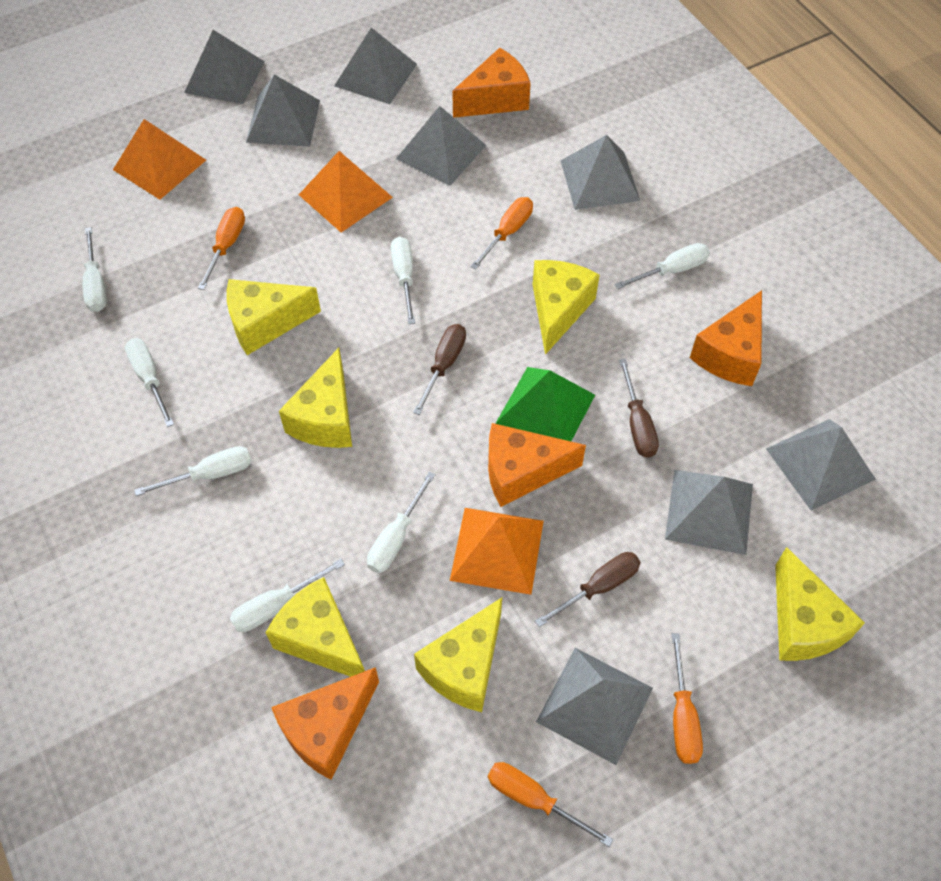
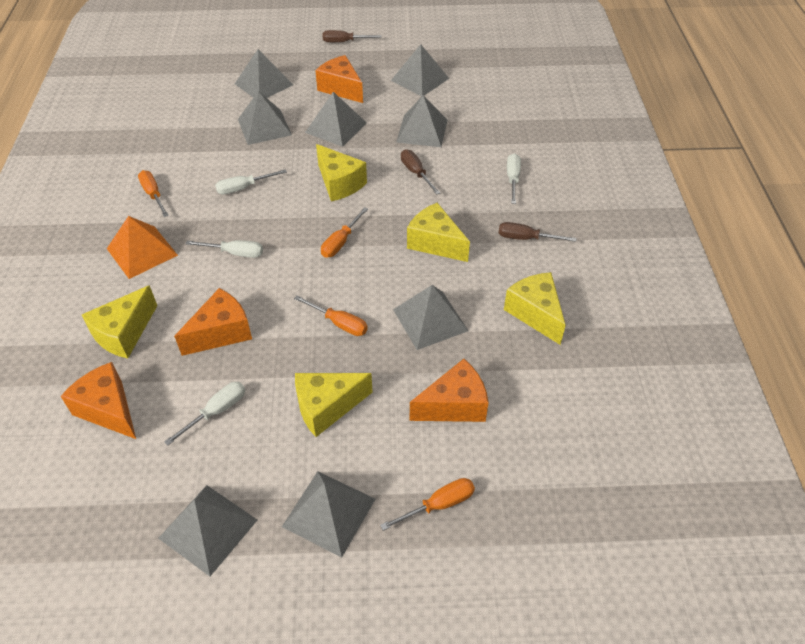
green pyramid: [495,367,595,441] = 1 -> none = 0
orange pyramid: [113,119,206,200] [299,151,393,233] [450,508,544,595] = 3 -> [107,216,178,279] = 1
white screwdriver: [82,227,107,312] [125,338,174,427] [134,446,252,496] [230,559,345,632] [367,472,436,573] [391,237,415,324] [615,243,710,289] = 7 -> [164,382,245,446] [186,240,263,258] [215,169,287,195] [507,153,521,204] = 4
yellow cheese: [227,279,321,355] [266,577,365,677] [279,348,352,448] [414,598,502,712] [533,260,600,355] [775,547,865,661] = 6 -> [82,285,157,358] [295,373,372,437] [316,144,367,201] [407,203,470,262] [504,272,566,345] = 5

